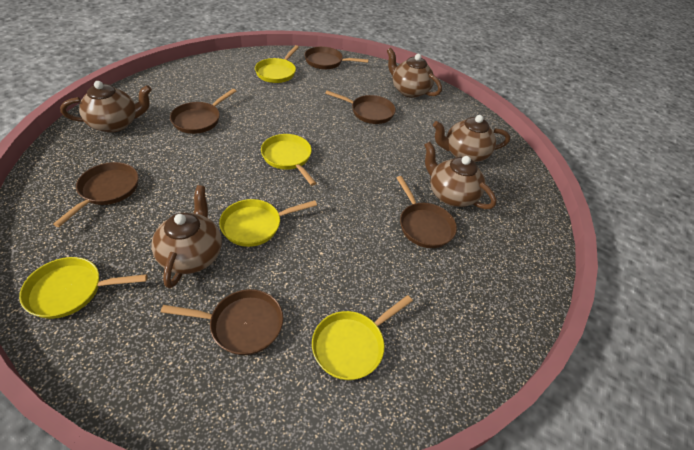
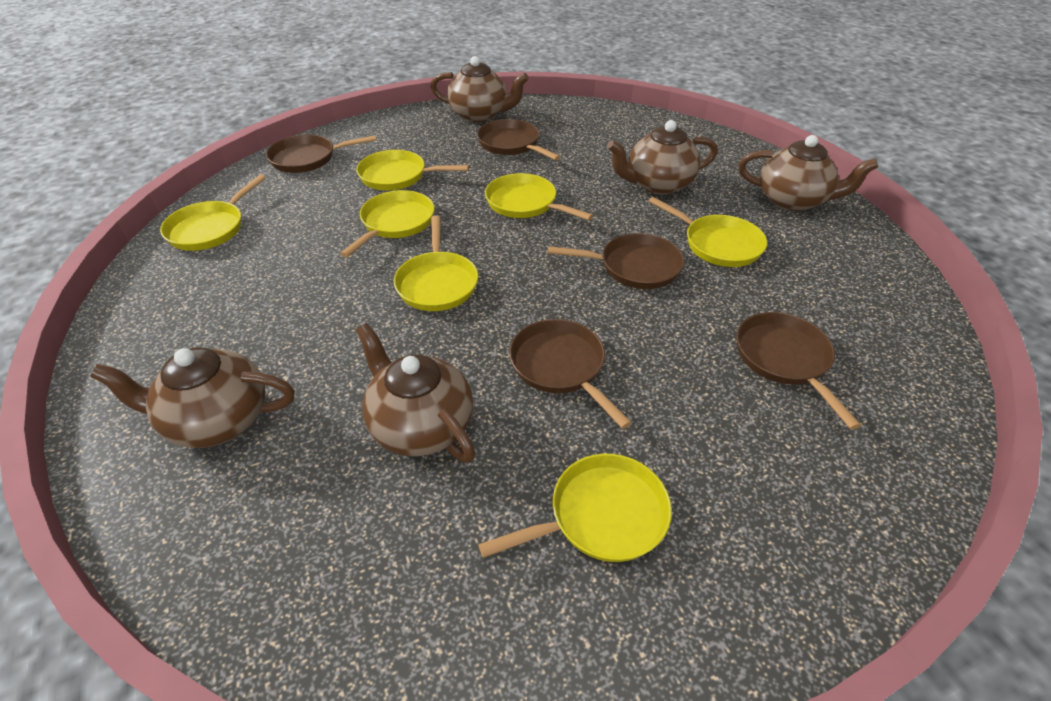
brown pan: [53,162,138,227] [161,289,283,355] [170,89,236,134] [304,46,369,70] [325,90,396,124] [397,176,457,248] = 6 -> [266,135,377,173] [477,119,561,160] [509,319,632,429] [548,233,684,289] [736,312,861,429] = 5
yellow pan: [19,257,147,319] [219,199,317,247] [255,45,299,83] [261,134,316,186] [312,295,413,380] = 5 -> [160,174,266,251] [340,190,435,258] [356,150,469,191] [394,215,478,311] [478,454,672,562] [485,173,593,220] [648,197,767,267] = 7

